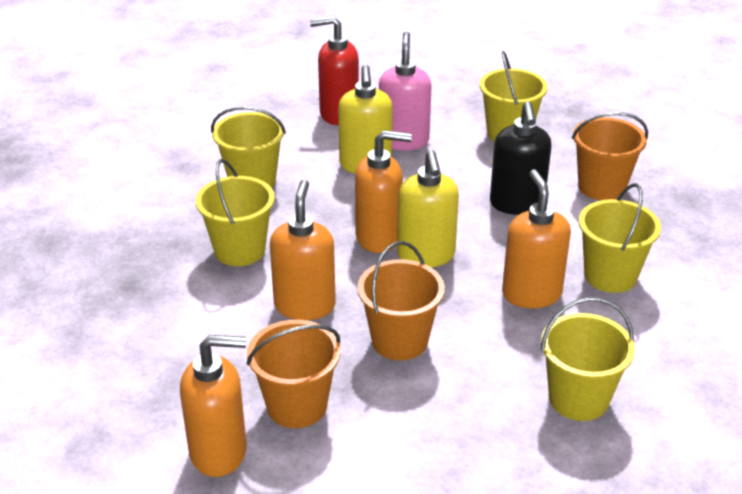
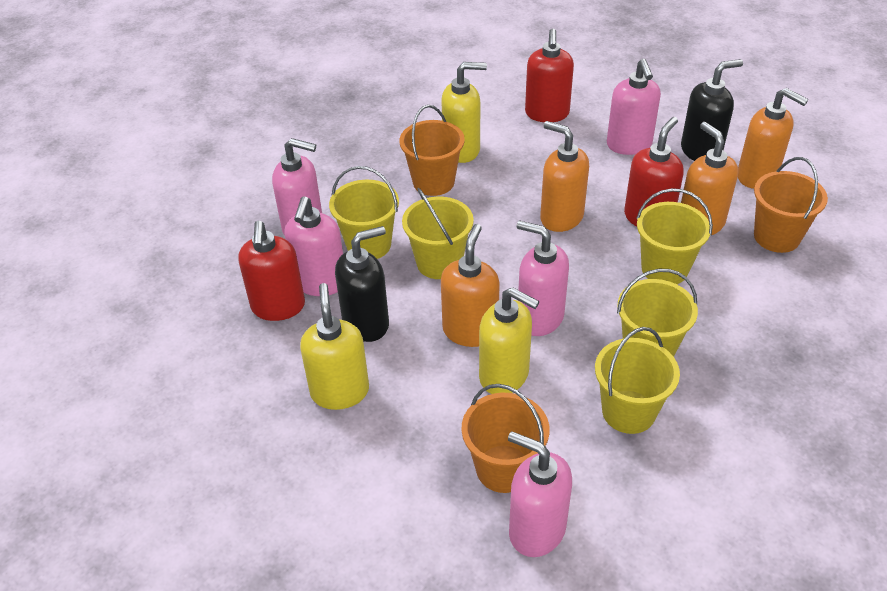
black soap dispenser: [490,101,551,215] = 1 -> [335,226,389,342] [681,59,743,161] = 2
pink soap dispenser: [379,31,432,151] = 1 -> [272,138,322,235] [284,196,343,296] [508,431,572,557] [516,220,569,336] [607,59,661,155] = 5
red soap dispenser: [310,16,359,125] = 1 -> [238,221,305,321] [525,29,574,122] [624,117,684,226] = 3
yellow soap dispenser: [338,65,393,174] [397,150,459,268] = 2 -> [300,283,369,410] [441,62,487,163] [479,287,539,394] = 3

